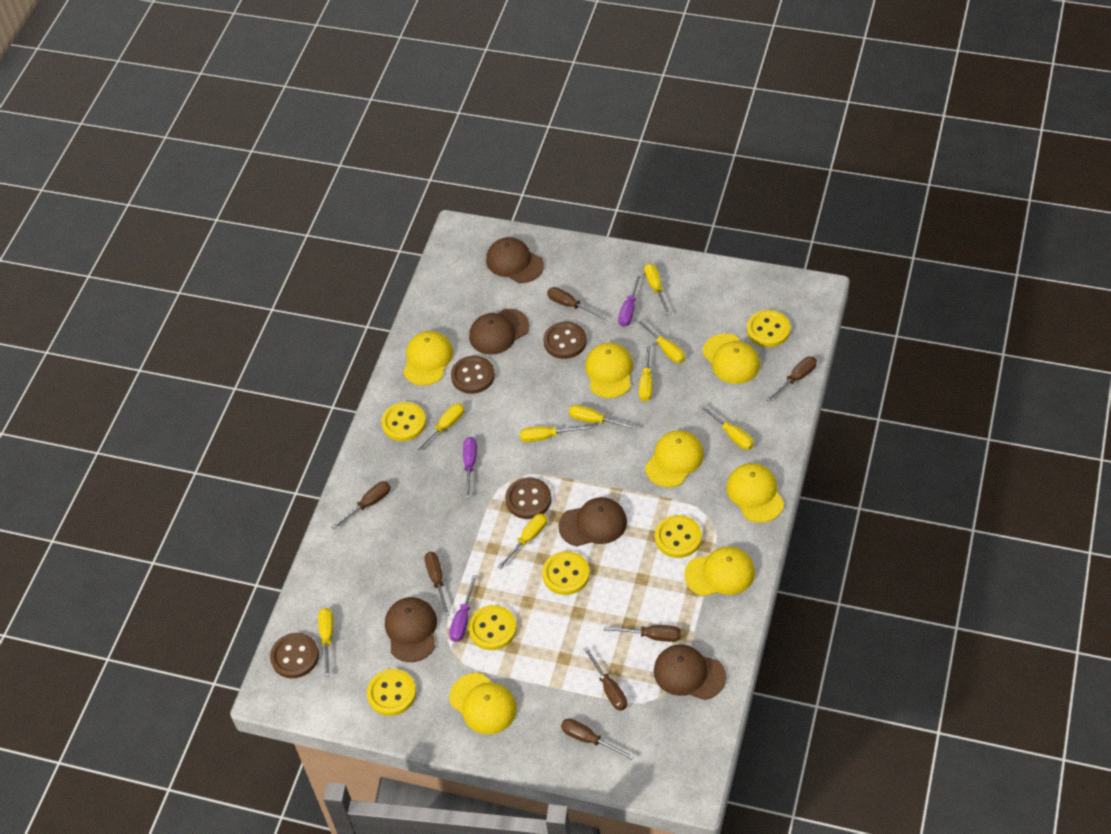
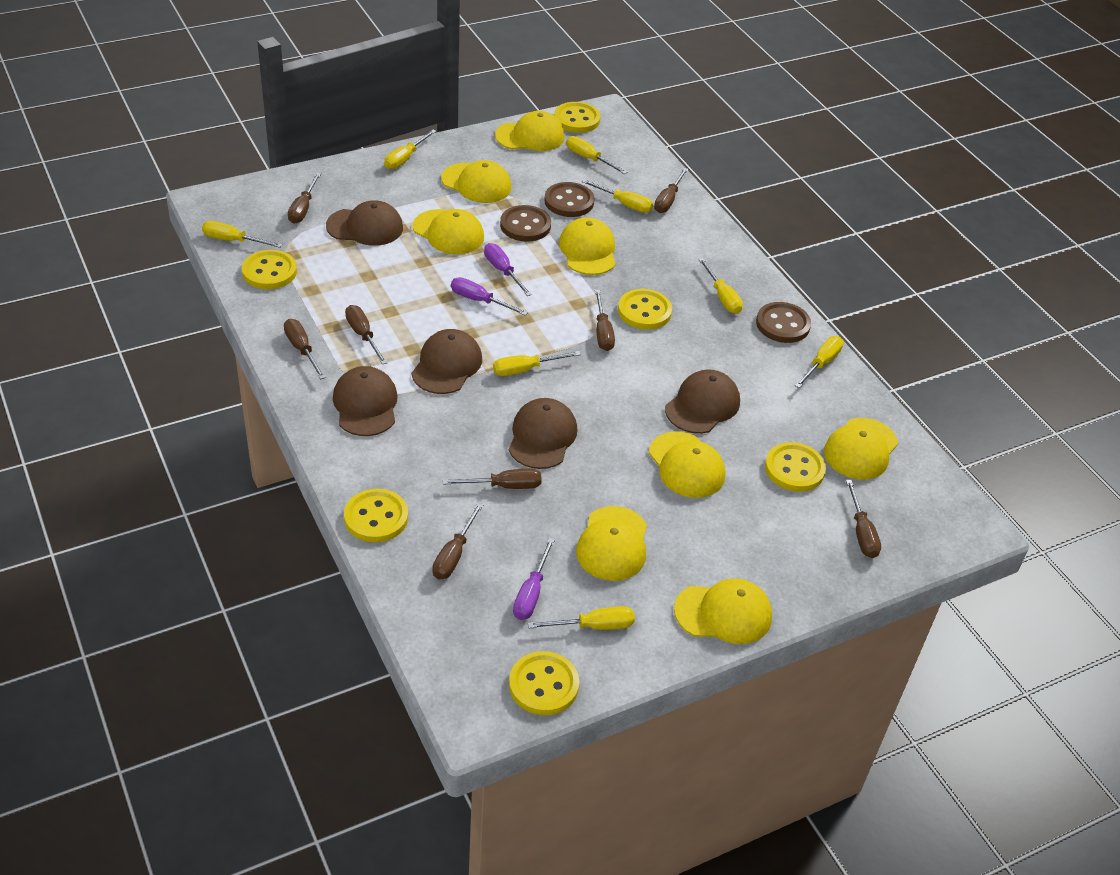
brown button: [270,633,319,678] [451,356,495,394] [505,477,552,519] [543,321,587,359] = 4 -> [500,205,551,242] [545,182,595,217] [756,302,811,343] = 3
brown screwdriver: [331,481,391,529] [425,552,450,616] [547,287,606,319] [561,718,634,760] [583,646,627,711] [604,625,681,642] [765,356,817,402] = 7 -> [284,319,326,379] [288,173,321,224] [345,305,387,365] [432,503,483,579] [443,469,542,489] [595,290,615,351] [654,168,688,213] [846,480,881,558] = 8
yellow cap: [403,331,453,386] [449,673,517,735] [585,343,633,398] [645,430,704,488] [684,546,755,596] [703,333,760,384] [726,463,784,523] = 7 -> [413,209,484,254] [441,160,512,203] [495,111,565,151] [559,217,616,275] [576,506,647,581] [649,431,726,498] [674,579,772,644] [824,418,898,479] = 8
yellow screwdriver: [318,608,333,677] [414,403,464,453] [497,514,547,569] [520,425,591,442] [569,405,637,430] [636,318,685,363] [639,344,652,401] [644,263,671,315] [699,404,754,450] = 9 -> [202,221,282,248] [384,130,436,169] [493,351,581,376] [528,606,635,630] [566,136,627,174] [581,179,653,213] [698,258,743,314] [795,336,844,388] = 8

